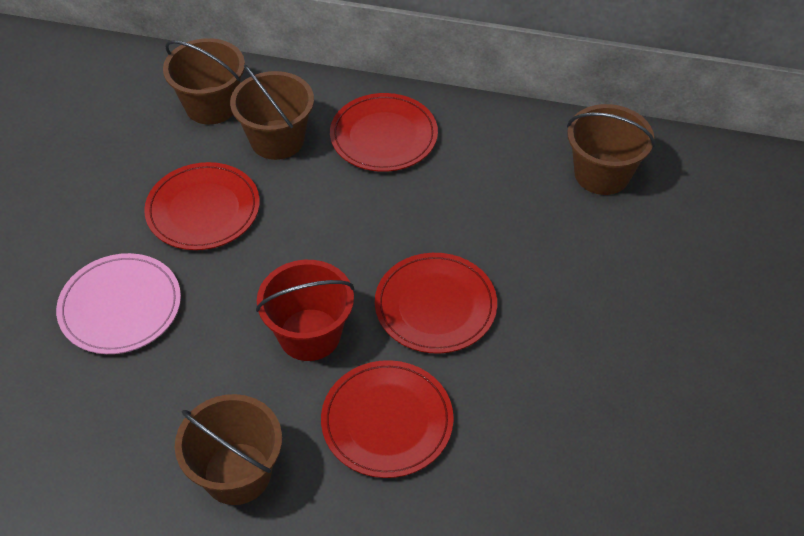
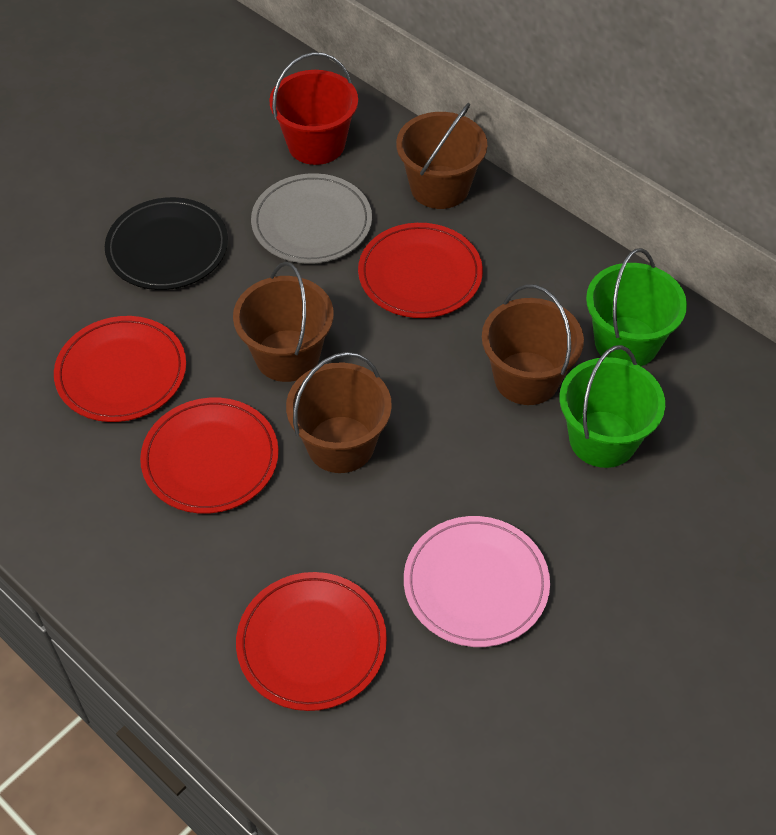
black plate: none = 0 -> [105,197,228,290] = 1
green bucket: none = 0 -> [560,345,665,468] [586,248,687,366] = 2
grey plate: none = 0 -> [251,173,372,264] = 1

